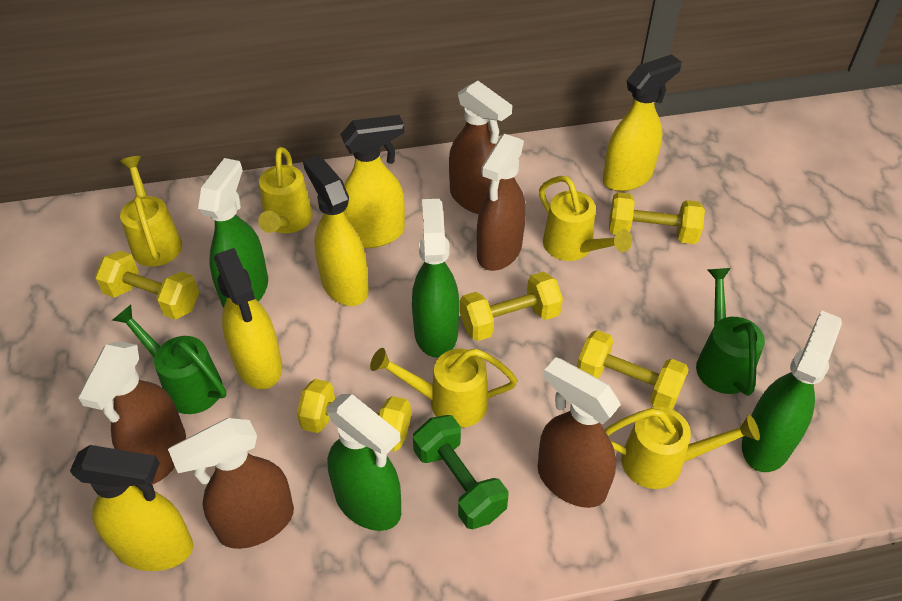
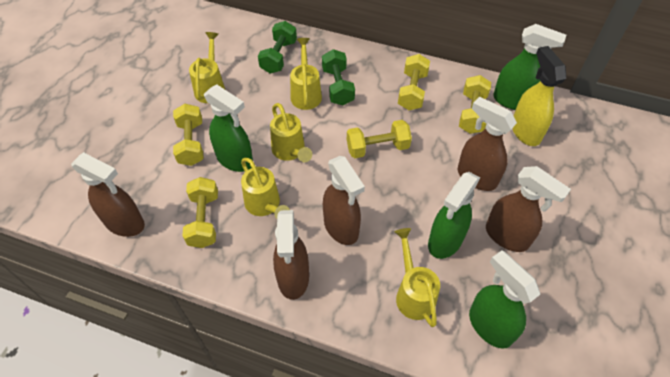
green dumbbell: [413,415,509,529] = 1 -> [258,21,297,73] [322,49,355,105] = 2
green watering can: [112,305,226,414] [696,268,765,396] = 2 -> none = 0
yellow spray bottle: [70,445,193,571] [214,248,282,389] [303,155,369,306] [340,115,405,248] [603,54,682,191] = 5 -> [512,46,567,146] = 1

